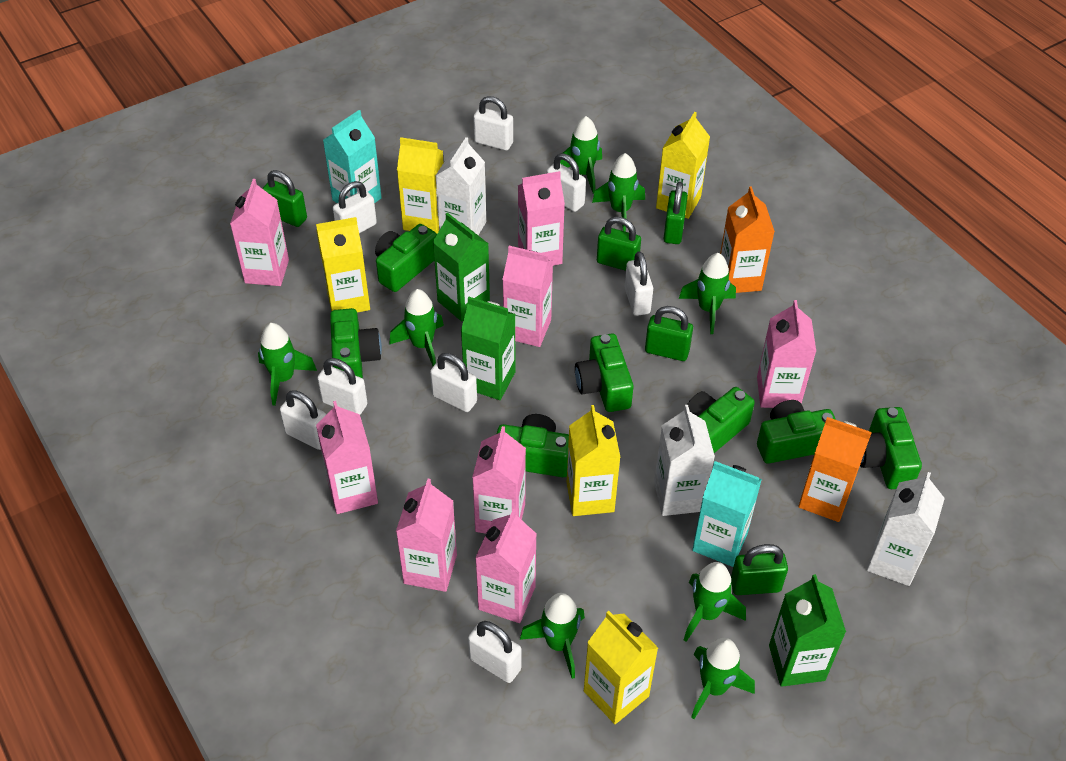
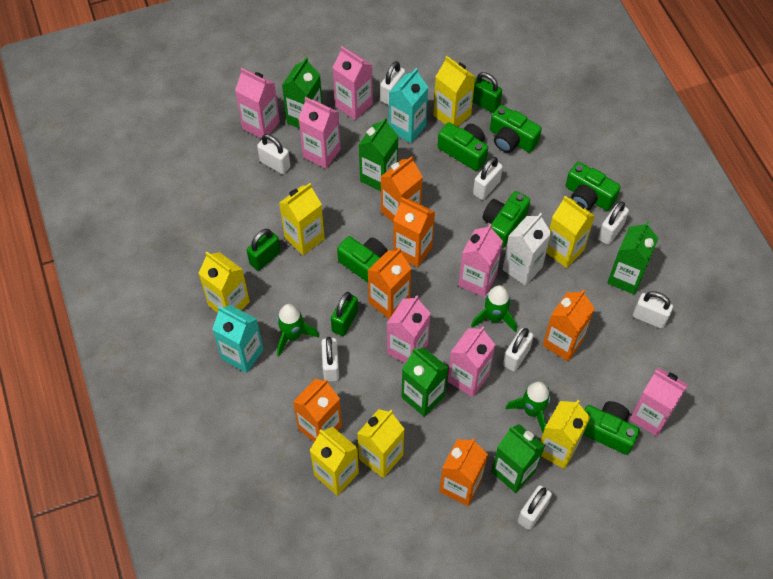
green camera: [330,308,382,379] [375,224,437,292] [497,414,569,477] [575,333,634,412] [687,387,755,453] [757,400,836,464] [860,407,922,489] = 7 -> [337,236,387,283] [438,123,488,171] [482,191,530,248] [490,105,542,153] [565,162,621,211] [583,401,640,455] = 6
green carton: [433,212,490,321] [461,297,515,400] [769,574,846,687] = 3 -> [282,57,322,129] [359,118,398,191] [402,347,448,417] [492,424,545,493] [607,221,658,295] = 5
green padlock: [262,170,307,227] [597,217,641,271] [645,306,693,361] [663,182,688,244] [731,544,788,595] = 5 -> [247,229,280,271] [331,292,358,336] [473,72,502,113] = 3
green rocket: [258,323,317,406] [389,289,444,366] [520,593,585,679] [560,116,602,194] [592,153,645,232] [679,253,736,334] [684,562,746,642] [691,638,755,719] = 8 -> [277,304,319,356] [471,285,517,332] [506,382,551,433] = 3
orange carton: [720,186,775,293] [798,417,872,522] = 2 -> [293,379,342,442] [367,248,412,319] [381,156,423,223] [393,198,435,267] [439,438,488,506] [543,289,595,361] = 6
pink carton: [230,179,289,286] [316,401,378,514] [396,479,457,592] [472,426,526,534] [475,509,537,623] [502,246,553,347] [518,171,565,266] [757,300,816,408] = 8 -> [235,68,280,139] [299,97,341,168] [333,46,373,120] [387,295,431,363] [447,326,495,397] [458,224,503,297] [630,368,688,436] = 7
white carton: [435,137,486,235] [654,405,715,516] [867,472,945,586] = 3 -> [502,213,551,286] = 1
yellow carton: [316,217,370,313] [397,137,443,234] [567,405,621,516] [584,611,658,724] [656,112,710,219] = 5 -> [198,252,250,313] [279,183,325,255] [310,427,359,496] [357,409,404,478] [433,56,475,127] [540,400,590,469] [546,196,595,268] = 7

